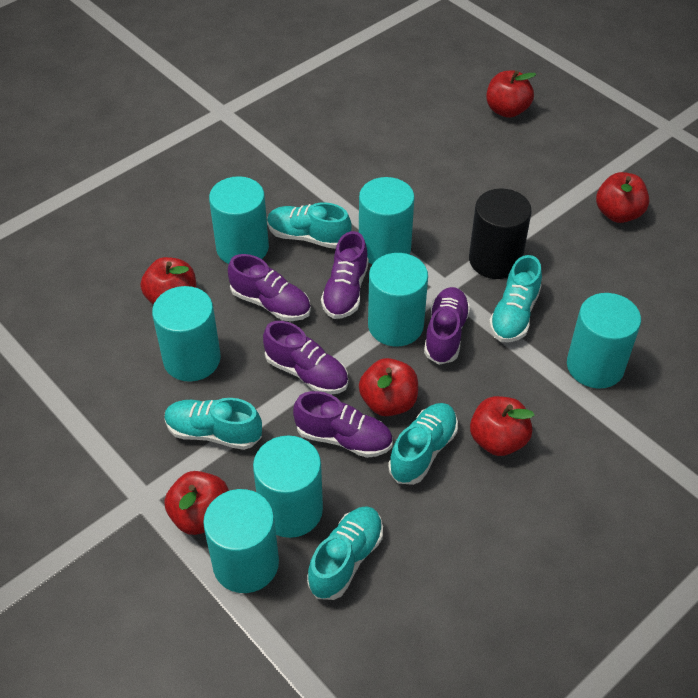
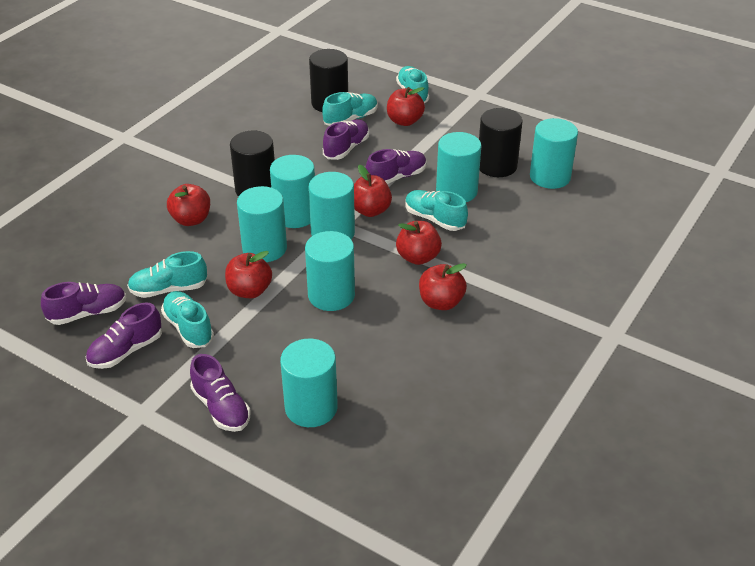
black cylinder: [469,189,532,279] = 1 -> [230,131,275,197] [309,49,348,112] [479,108,523,177] = 3

